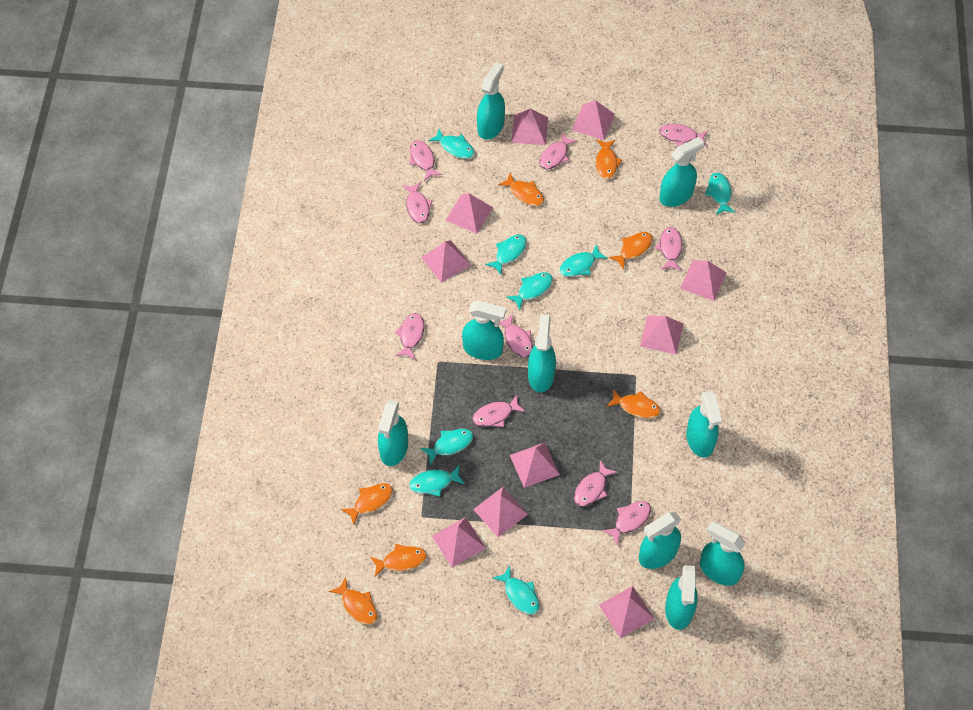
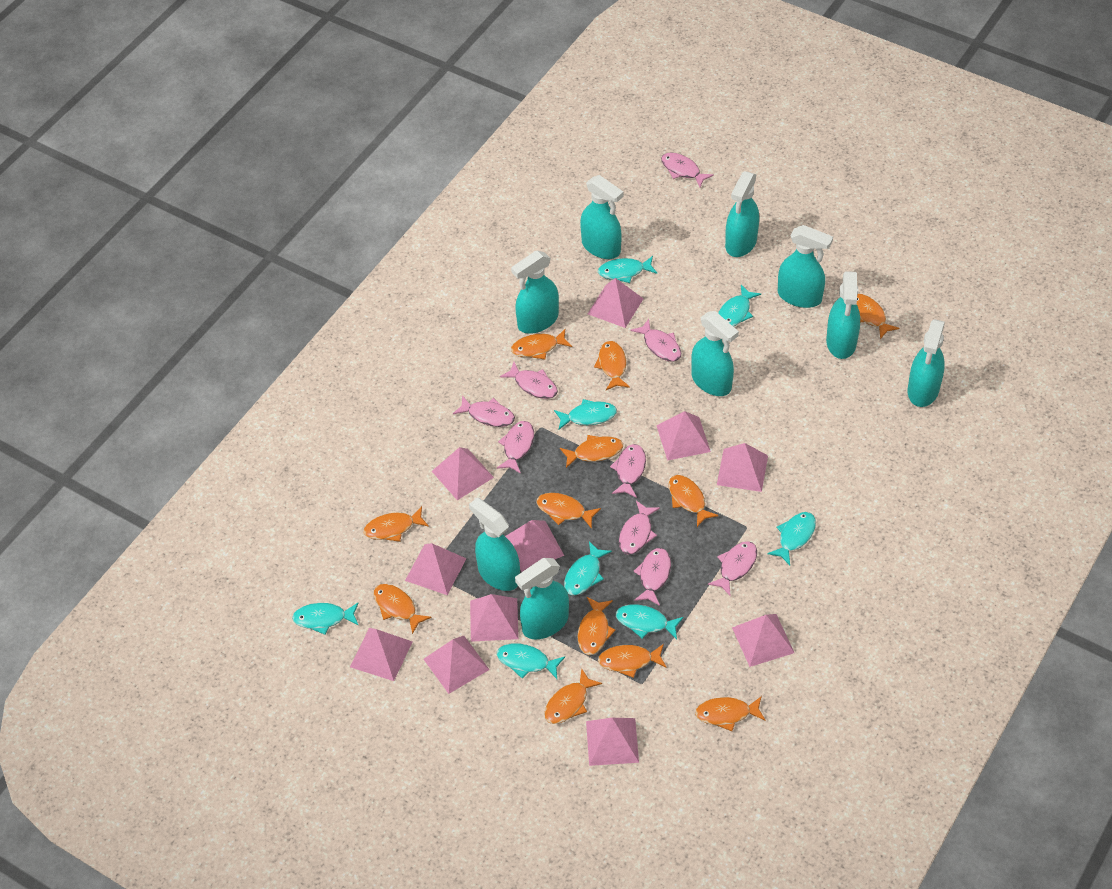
orange fish: [329,577,377,625] [341,483,393,525] [371,544,427,577] [498,172,544,206] [596,139,622,179] [607,389,661,418] [609,232,653,269] = 7 -> [364,506,429,542] [373,584,432,634] [511,329,572,359] [536,493,601,529] [544,669,602,724] [560,435,623,468] [578,597,616,655] [594,341,630,390] [598,644,667,678] [668,475,719,527] [695,696,766,731] [857,294,899,339] = 12
pink fish: [395,313,424,360] [402,182,433,223] [409,140,442,181] [472,395,526,427] [499,313,533,358] [539,133,577,169] [574,461,617,507] [602,501,651,546] [655,227,683,270] [659,124,708,147] = 10 -> [453,395,515,427] [497,421,534,474] [500,362,558,399] [610,444,646,498] [619,501,660,555] [630,319,681,362] [633,548,671,606] [661,153,714,187] [708,541,757,596] = 9
pink pyramid: [421,240,471,283] [432,517,486,568] [446,193,493,234] [473,487,528,537] [510,443,560,488] [511,108,548,145] [572,100,615,140] [599,586,654,638] [640,315,684,355] [680,260,726,301] = 10 -> [350,628,412,681] [405,543,467,595] [424,636,489,694] [432,447,494,500] [470,594,519,642] [505,520,564,572] [586,718,639,766] [588,278,643,328] [656,411,711,461] [717,443,768,492] [732,614,794,667] = 11

